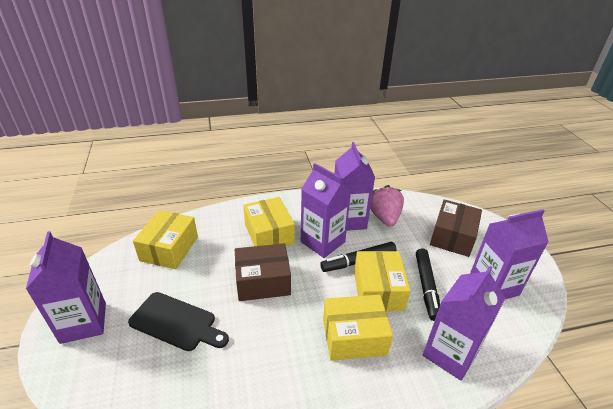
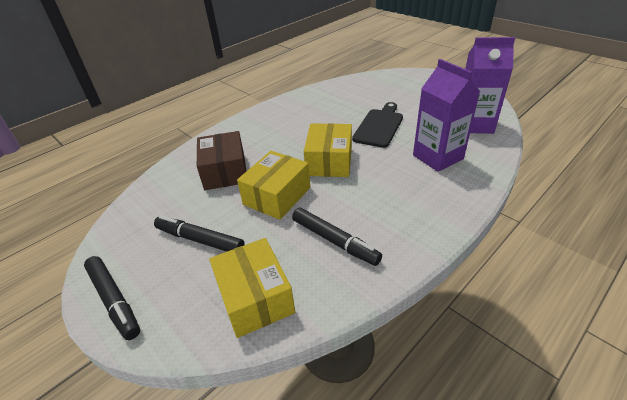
black marker: [320,242,396,272] [416,248,440,321] = 2 -> [84,256,140,340] [154,215,245,251] [292,208,382,266] = 3
brown box: [235,243,291,301] [430,199,482,257] = 2 -> [197,131,246,190] = 1
pink strawberry: [370,185,404,227] = 1 -> none = 0
purple carton: [26,231,106,344] [301,163,351,258] [334,142,375,231] [423,266,505,381] [470,209,549,299] = 5 -> [413,59,480,172] [465,37,515,134] = 2
yellow box: [133,210,198,269] [243,197,295,246] [323,294,393,361] [354,251,411,311] = 4 -> [209,238,295,338] [237,151,310,220] [304,123,352,177] = 3

